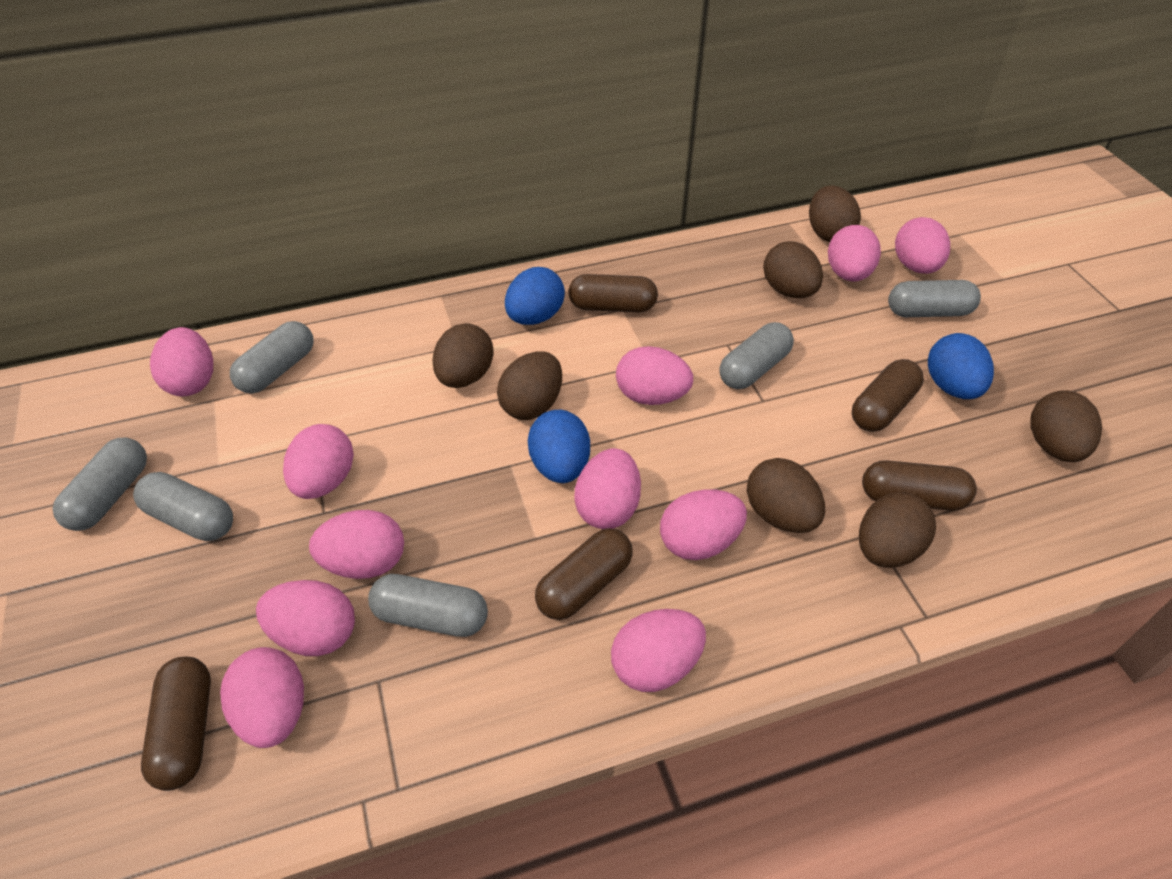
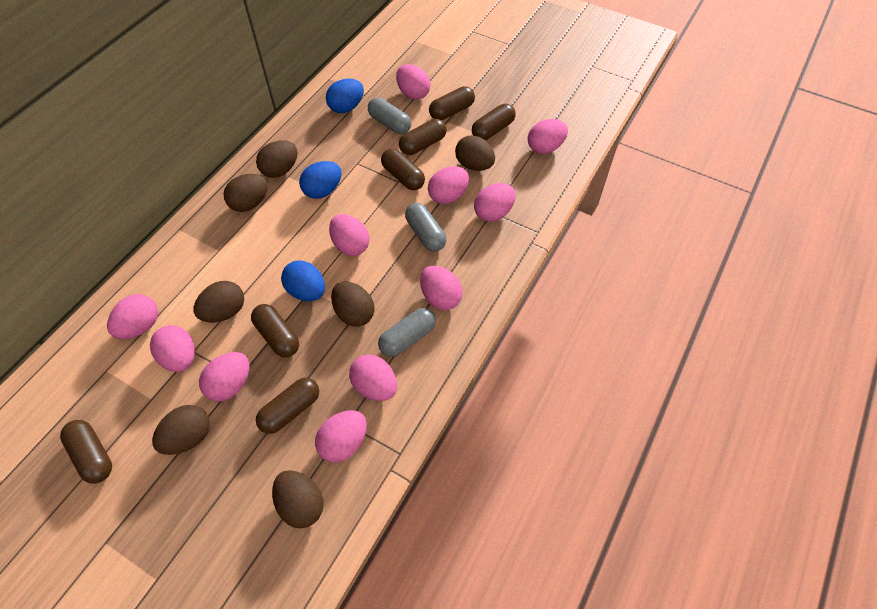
brown capsule: [141,656,211,791] [535,528,633,620] [569,274,658,312] [852,359,924,432] [862,460,977,511] = 5 -> [60,420,112,483] [251,304,299,357] [256,378,319,434] [381,149,425,190] [399,119,447,155] [429,86,475,120] [472,104,516,140] = 7
grey capsule: [53,438,147,531] [133,472,233,541] [230,321,314,393] [368,574,488,637] [720,322,794,389] [888,280,981,317] = 6 -> [368,97,411,134] [378,308,436,357] [405,203,446,251] = 3

